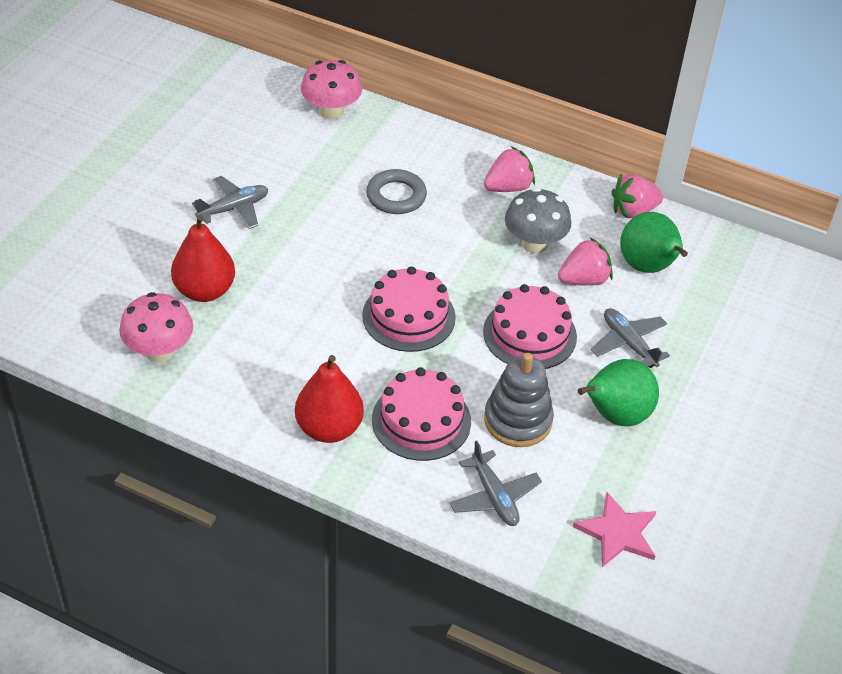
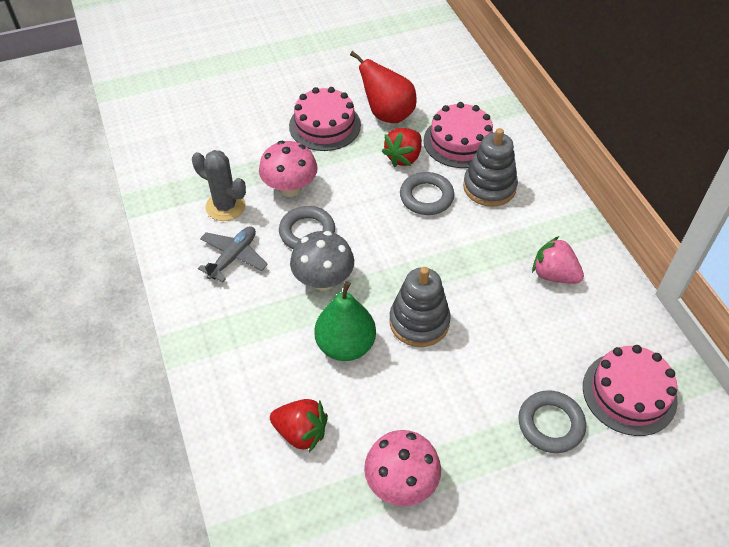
green pear: [578,359,659,426] [620,212,688,273] = 2 -> [314,281,376,361] = 1
grey cactus: none = 0 -> [192,150,246,221] = 1
grey plane: [192,176,268,229] [450,441,542,526] [591,308,670,368] = 3 -> [198,226,268,282] = 1
grey ring: [366,169,427,214] = 1 -> [279,206,335,249] [400,172,454,215] [518,390,586,453] = 3
grey stacking toy: [484,353,554,447] = 1 -> [389,267,451,347] [463,128,518,207] = 2
pink star: [573,492,656,567] = 1 -> none = 0
pink strawberry: [484,146,535,192] [558,237,613,286] [612,174,663,218] = 3 -> [532,236,584,284] = 1
red pear: [171,215,235,302] [295,355,364,443] = 2 -> [350,51,416,123] = 1
red strawberry: none = 0 -> [270,399,328,452] [381,128,422,167] = 2

